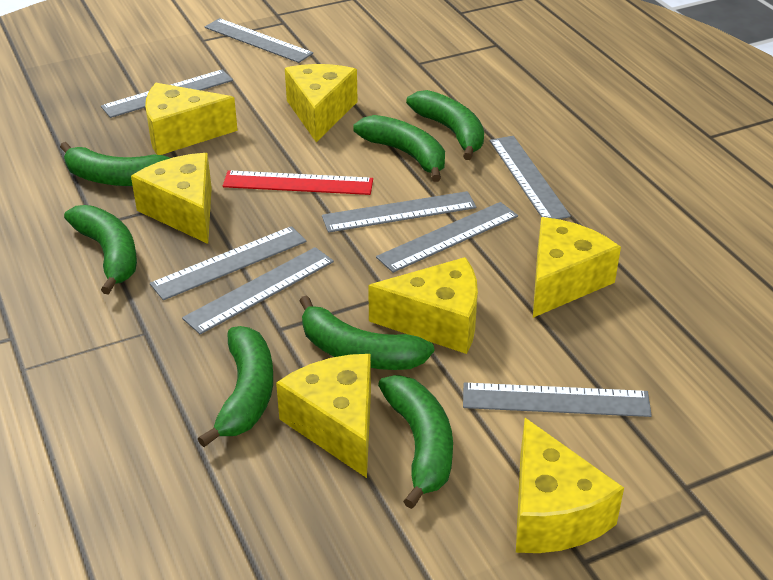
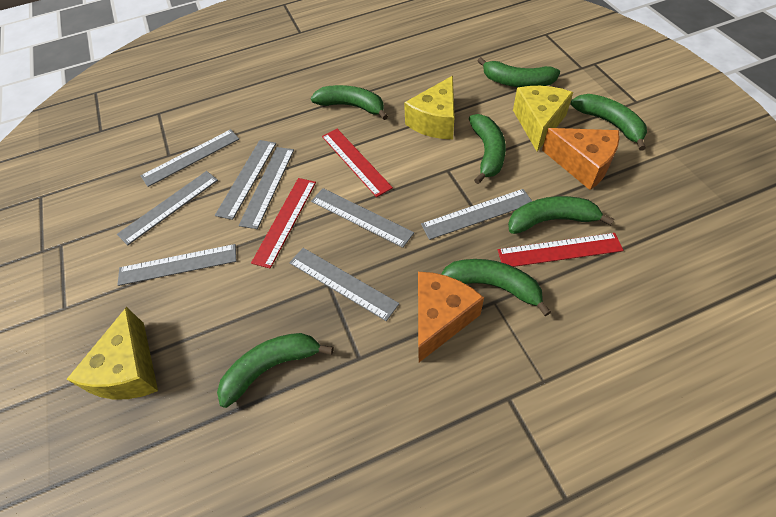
orange cheese: none = 0 -> [418,272,484,362] [542,128,620,190] = 2
red ruler: [223,170,373,195] = 1 -> [251,178,316,269] [322,129,393,197] [498,233,623,267] = 3
yellow cheese: [131,153,212,244] [145,83,238,155] [276,354,371,478] [285,64,358,142] [368,257,478,354] [516,418,624,553] [533,217,621,318] = 7 -> [66,307,158,400] [404,76,455,139] [513,86,573,151] = 3

